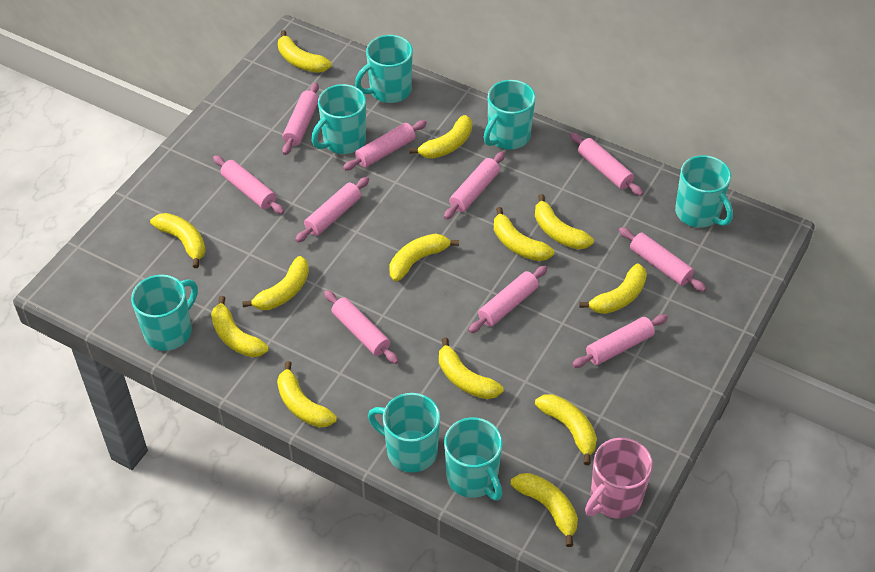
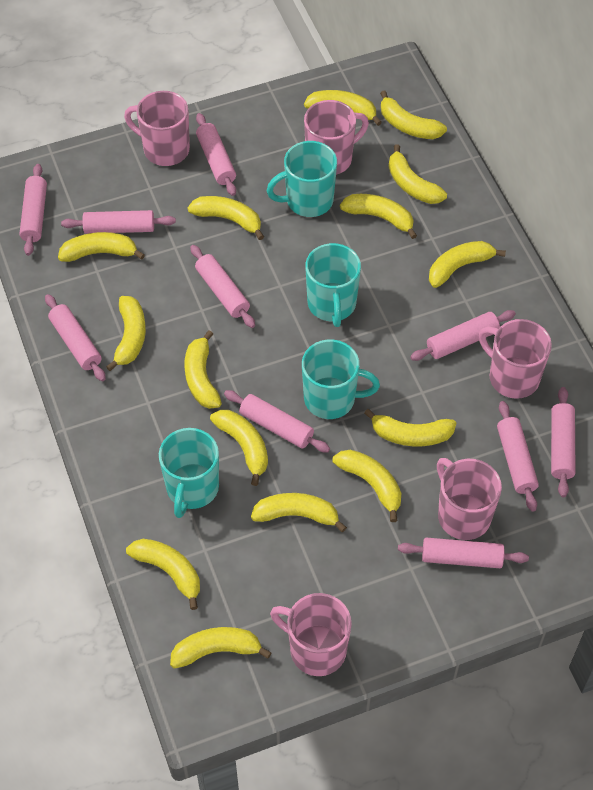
pink mug: [585,438,653,519] = 1 -> [124,91,190,166] [270,593,352,676] [304,100,369,175] [437,458,502,540] [479,319,552,399] = 5
turquoise mug: [131,275,198,351] [311,84,366,154] [355,35,413,103] [368,393,440,473] [444,417,503,501] [484,80,536,150] [675,155,733,228] = 7 -> [159,428,219,518] [267,141,337,217] [302,340,380,419] [305,243,361,327] = 4
yellow banana: [150,213,206,268] [211,296,269,357] [242,256,309,310] [277,361,337,428] [278,30,332,73] [390,233,459,281] [409,115,472,159] [439,337,503,399] [494,207,554,261] [511,473,578,547] [535,194,594,249] [535,394,597,465] [579,263,647,314] = 13 -> [58,232,145,262] [106,296,146,371] [126,539,200,610] [170,627,272,669] [184,330,222,409] [188,196,264,240] [210,410,268,486] [251,493,347,532] [304,90,382,126] [333,450,401,522] [340,194,417,239] [364,409,456,446] [380,91,447,139] [389,144,447,204] [429,241,506,288] = 15

